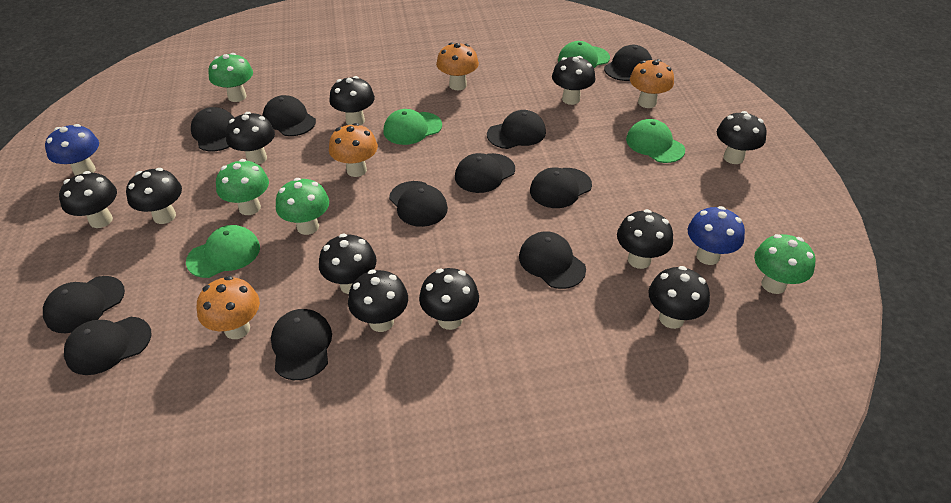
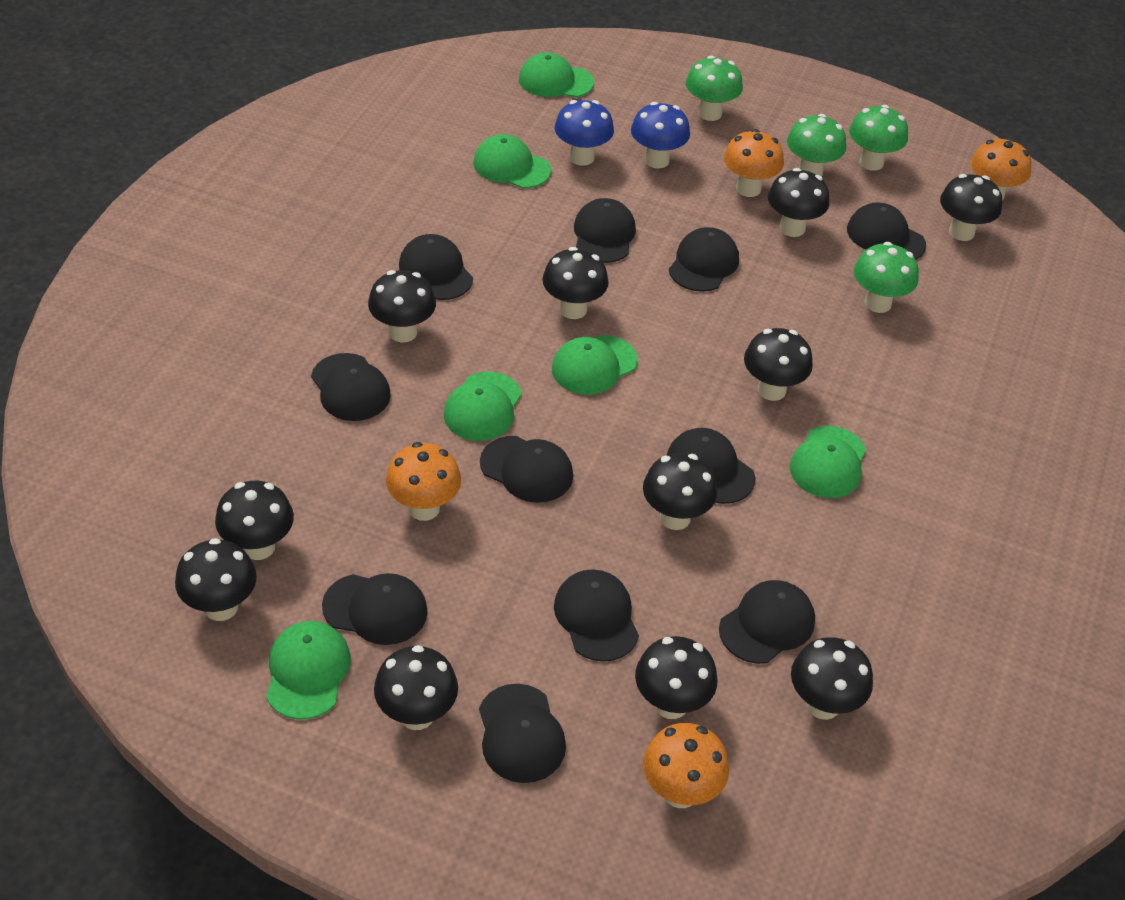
green cap: [186,225,260,278] [383,109,442,145] [558,41,610,68] [626,119,685,163] = 4 -> [266,621,351,720] [444,372,522,441] [473,134,551,188] [519,52,594,97] [552,335,638,395] [790,426,866,498] = 6

